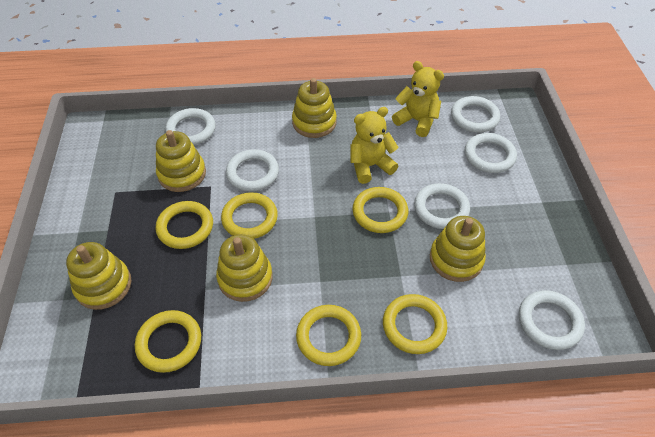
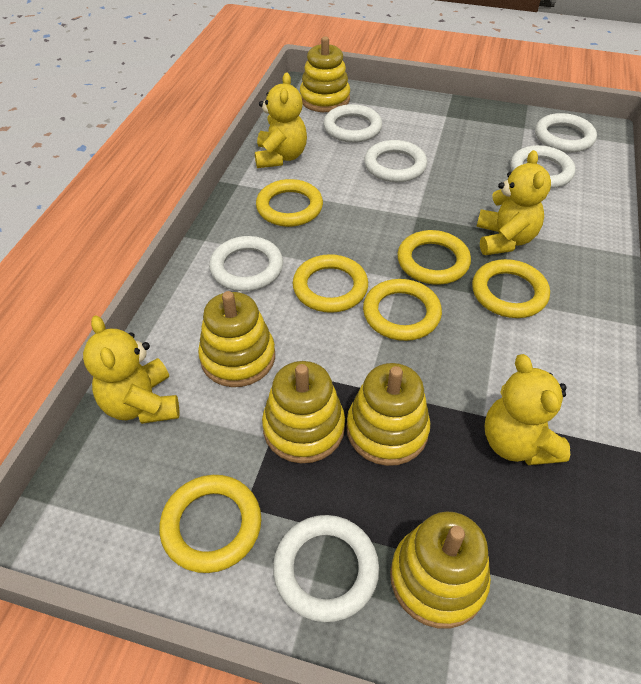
yellow teddy bear: [351,107,399,184] [392,61,444,137] = 2 -> [83,315,179,424] [255,73,307,168] [476,150,551,255] [485,354,570,465] = 4

